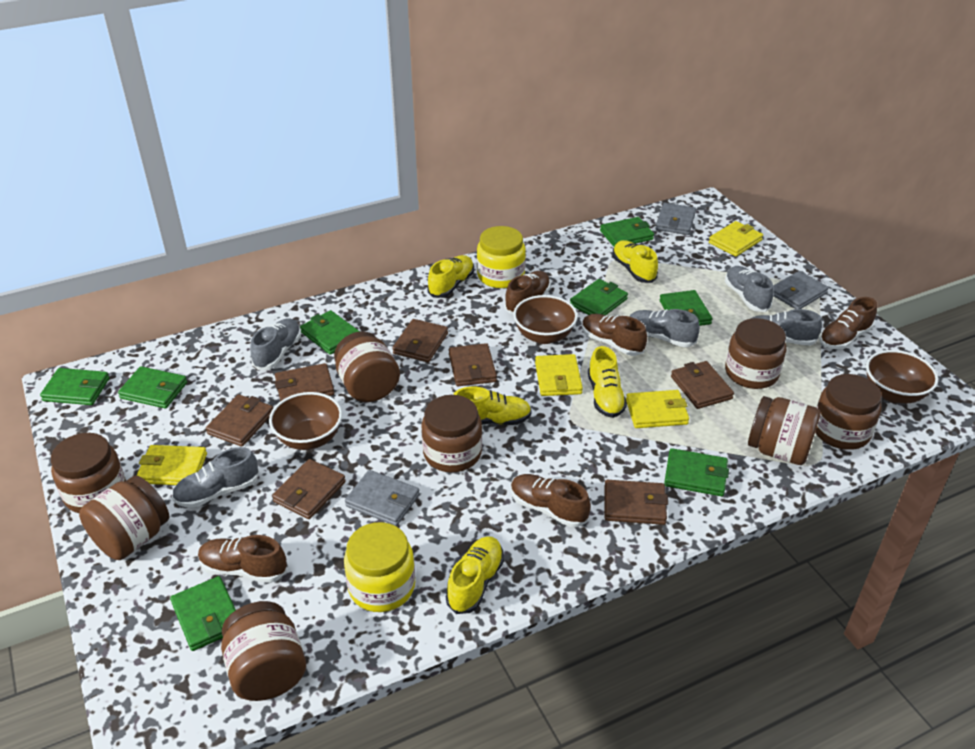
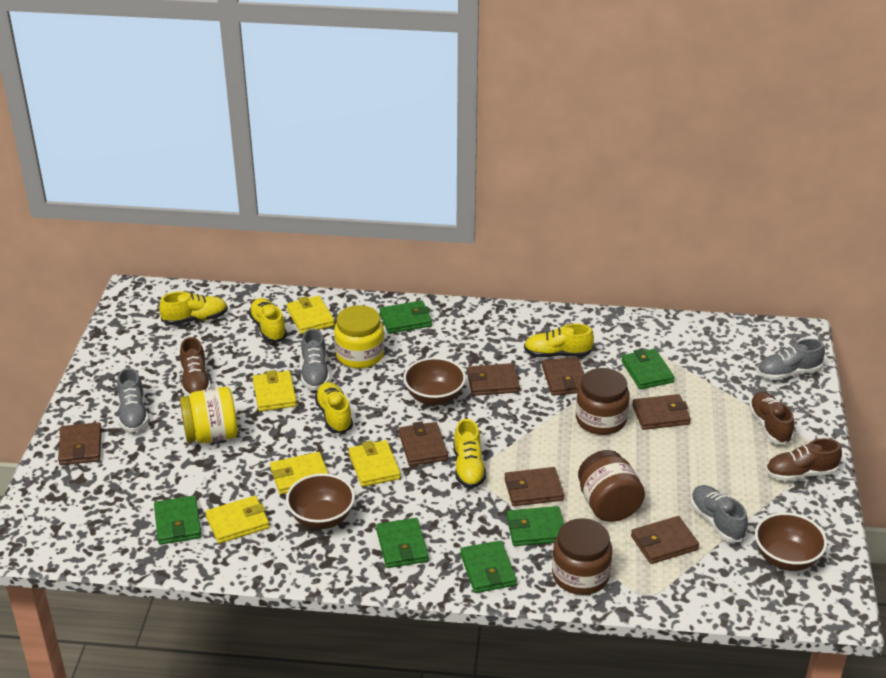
brown jar: [51,433,126,513] [79,476,169,560] [221,601,306,701] [334,331,400,402] [422,395,482,472] [725,318,786,389] [748,396,821,465] [815,374,882,450] = 8 -> [552,518,612,595] [576,368,630,435] [578,450,645,522] = 3
brown shoe: [198,535,287,583] [504,271,551,314] [511,474,591,527] [582,314,647,356] [820,297,877,349] = 5 -> [180,337,211,397] [749,392,794,445] [766,438,842,481] = 3
green wallet: [40,368,109,405] [118,366,187,408] [170,576,236,651] [300,310,360,355] [570,279,628,315] [600,217,654,247] [660,290,712,326] [664,448,729,496] = 8 -> [154,496,202,545] [376,518,429,568] [379,301,432,334] [460,540,517,593] [507,506,564,546] [621,349,674,389] = 6
grey shoe: [172,447,259,508] [250,318,301,370] [630,309,700,347] [725,266,774,312] [750,309,822,346] = 5 -> [117,368,149,432] [301,329,330,390] [691,485,748,542] [757,339,825,380] = 4
grey wallet: [345,470,420,526] [656,203,696,235] [773,271,829,309] = 3 -> none = 0
yellow wallet: [136,445,207,485] [535,354,583,396] [626,390,689,428] [709,221,763,256] = 4 -> [205,496,270,544] [253,370,297,411] [270,452,328,494] [286,296,335,334] [349,440,401,487] = 5

